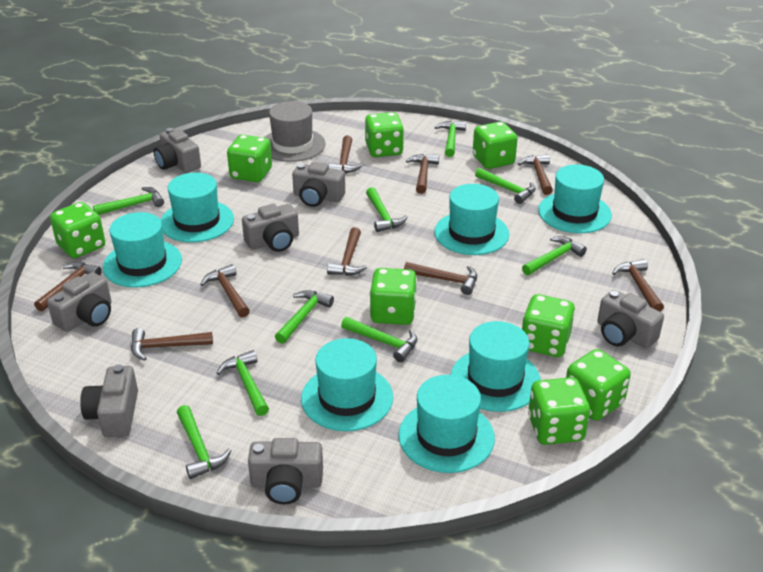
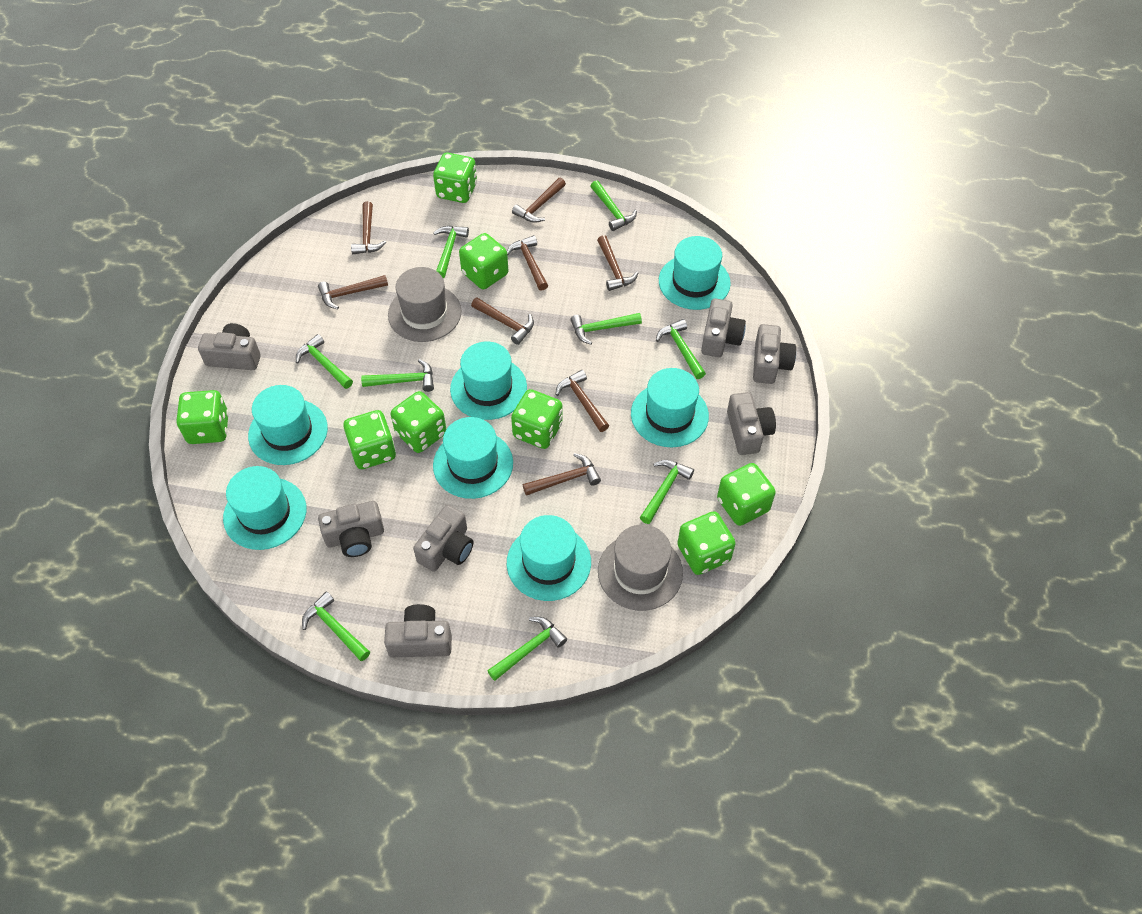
brown hammer: [34,262,102,312] [131,328,213,361] [200,264,250,318] [327,227,367,276] [328,136,362,173] [404,262,477,295] [406,154,439,194] [518,154,553,195] [612,259,664,312] = 9 -> [318,275,388,309] [351,201,386,254] [471,297,534,345] [507,235,548,291] [512,178,566,223] [523,453,601,496] [555,370,609,432] [597,235,639,291] = 8
grey hat: [264,101,325,162] = 1 -> [388,267,461,342] [598,524,683,611] = 2

